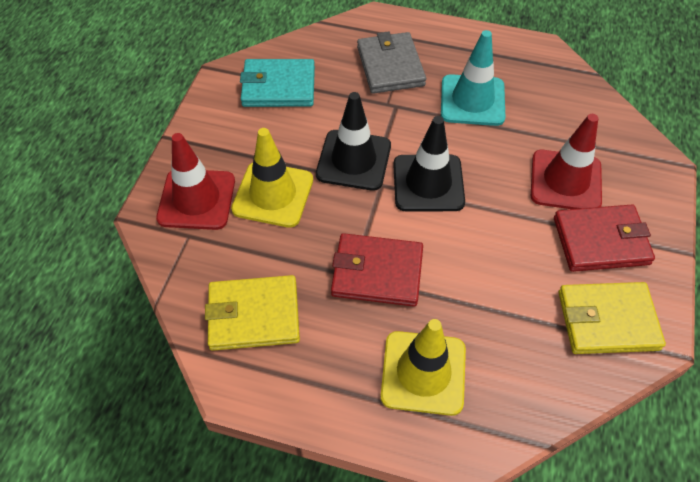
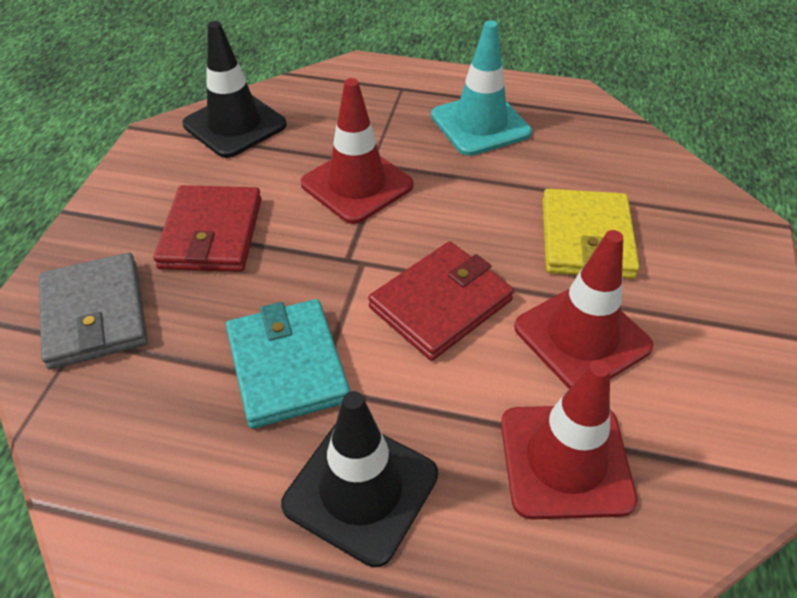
red traffic cone: [156,133,235,230] [531,114,602,209] = 2 -> [301,78,414,224] [501,360,637,519] [514,230,653,389] = 3
yellow traffic cone: [231,128,313,228] [381,319,466,416] = 2 -> none = 0
yellow wallet: [205,275,300,351] [558,282,666,354] = 2 -> [542,189,639,279] = 1

